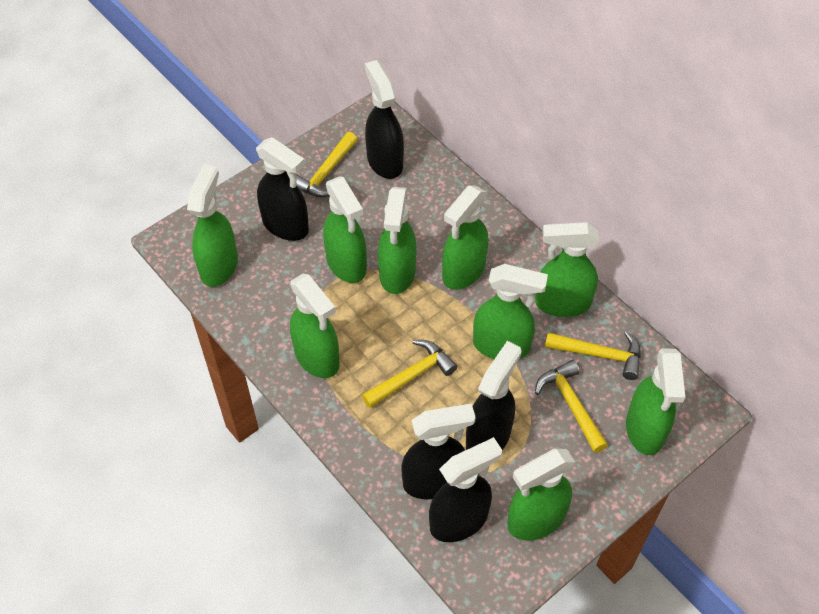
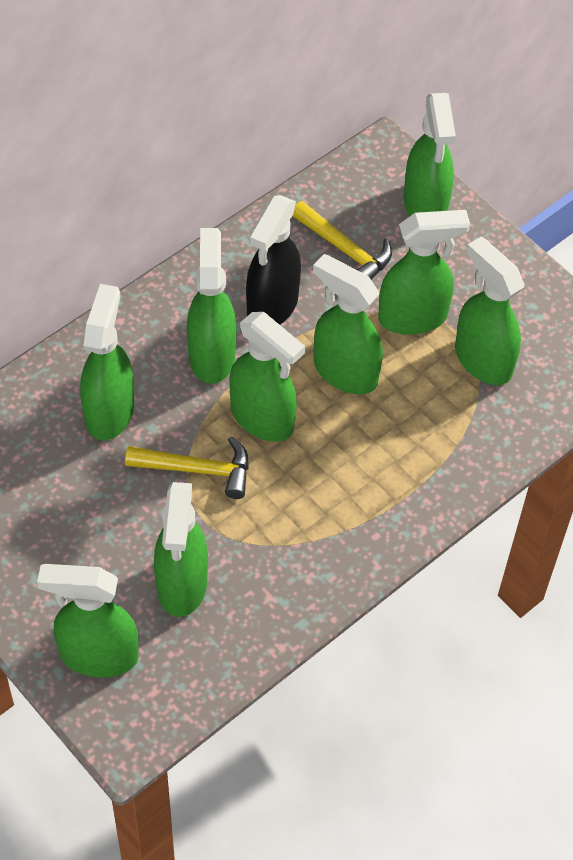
black spray bottle: [256,137,309,241] [365,60,404,179] [401,404,476,499] [429,437,502,542] [466,341,522,450] = 5 -> [246,195,301,325] = 1
yellow hammer: [296,132,358,198] [362,340,457,408] [535,360,608,453] [545,331,641,380] = 4 -> [125,436,249,499] [293,201,392,280] = 2

